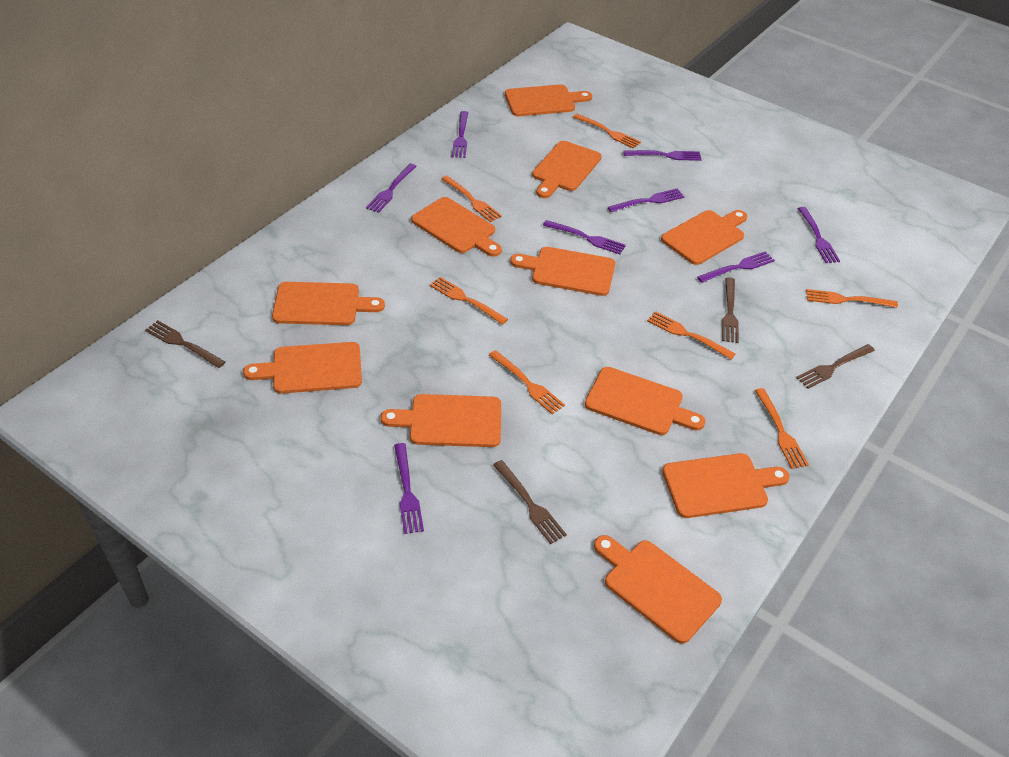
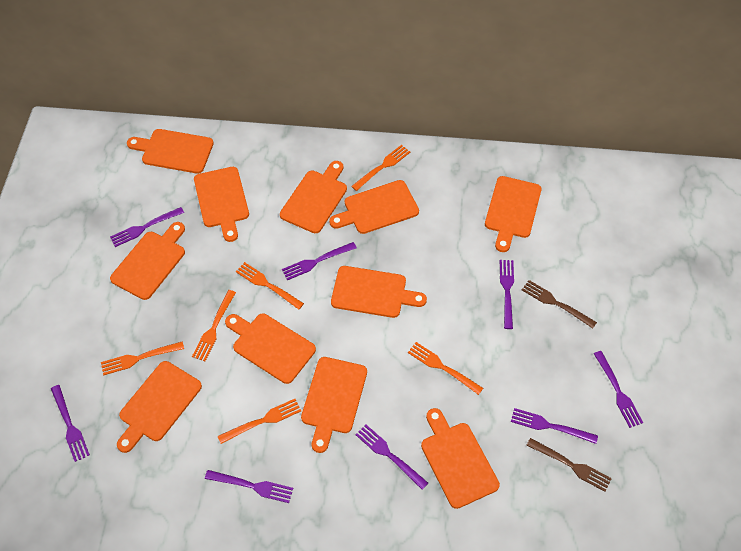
brown fork: [145,320,225,368] [493,460,567,544] [722,277,739,343] [796,344,875,389] = 4 -> [522,280,597,329] [526,438,612,492] = 2
orange fork: [430,277,508,325] [442,176,502,222] [489,350,565,414] [573,114,641,149] [647,311,735,359] [755,388,809,469] [806,289,898,308] = 7 -> [101,341,184,375] [192,290,236,361] [217,399,301,444] [236,262,304,310] [351,145,410,191] [408,342,483,395] = 6

